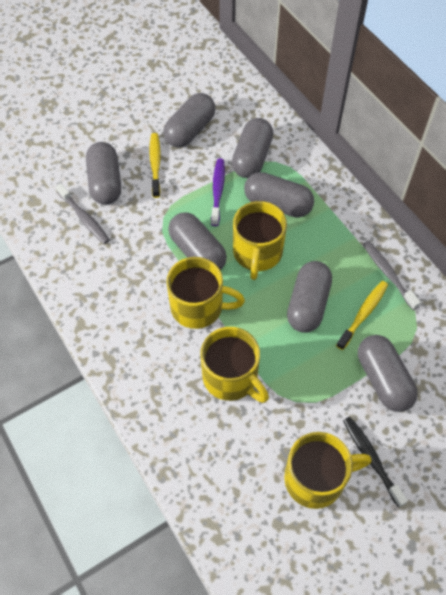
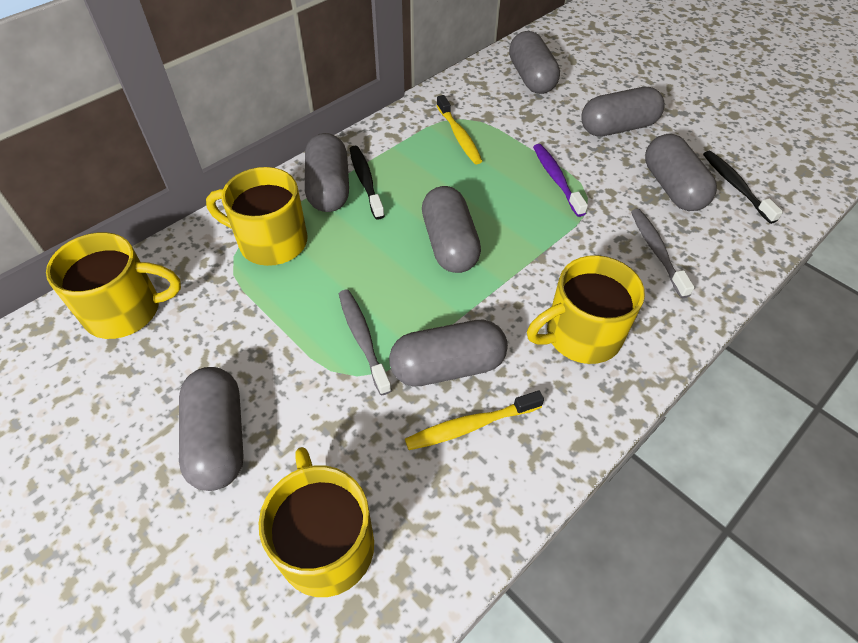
black toothbrush: [343,417,408,508] = 1 -> [350,146,384,220] [703,151,783,224] = 2

